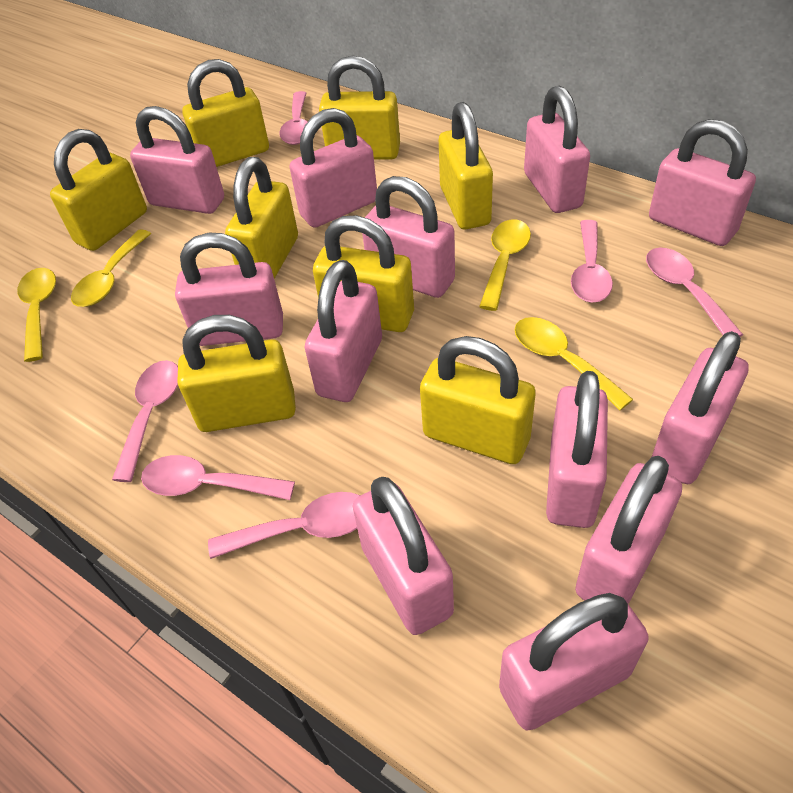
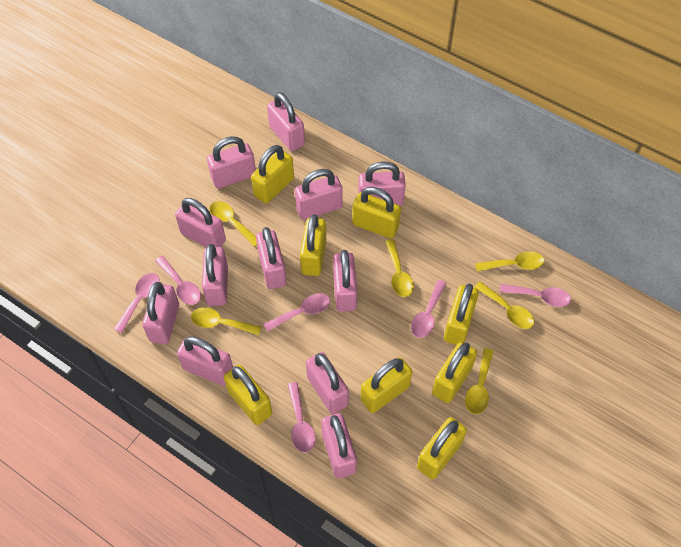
yellow spoon: [17,268,56,362] [71,229,151,307] [479,220,531,311] [515,317,633,410] = 4 -> [191,308,261,335] [210,201,257,247] [385,239,414,297] [465,348,494,414] [474,281,534,329] [475,251,544,272] = 6

